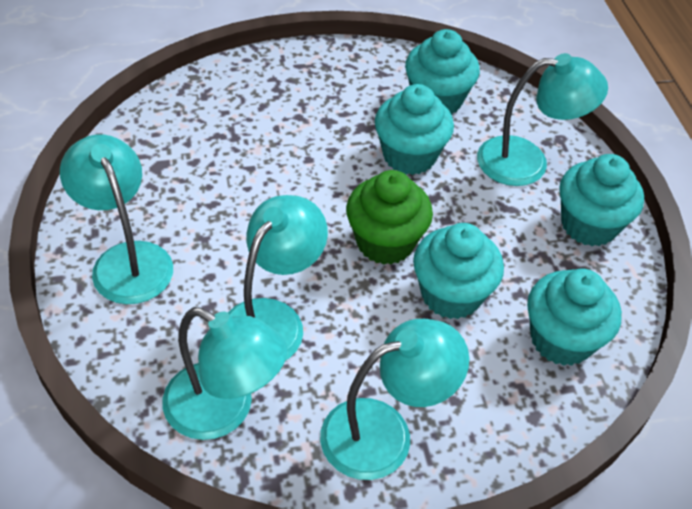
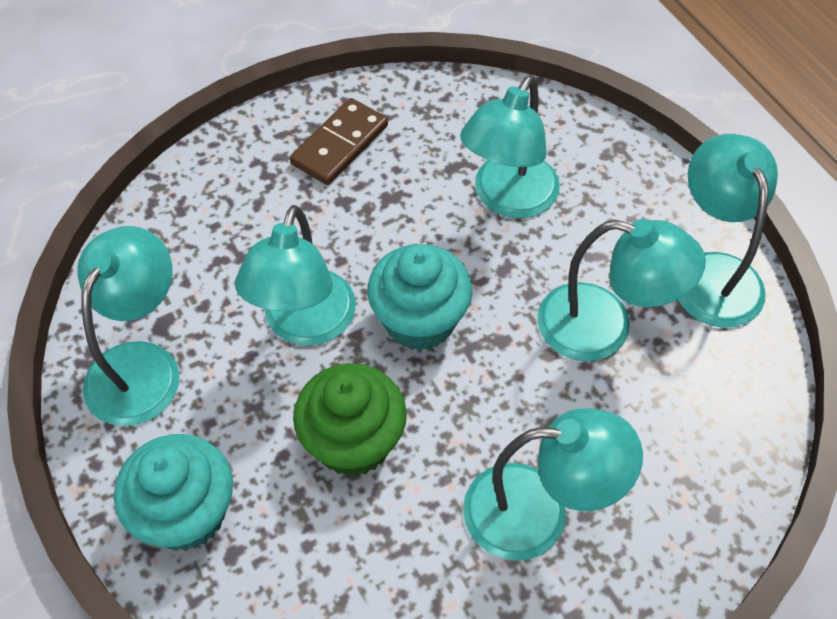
brown domino: none = 0 -> [290,98,388,185] = 1
turquoise cupcake: [375,84,454,175] [405,29,480,115] [413,223,504,319] [527,269,622,366] [559,154,644,246] = 5 -> [114,434,233,551] [367,244,472,351] = 2
turquoise lamp: [60,134,173,304] [162,307,287,440] [228,195,328,361] [320,319,469,480] [477,53,608,186] = 5 -> [78,226,179,426] [235,205,356,346] [460,75,560,218] [463,408,643,561] [537,219,706,361] [678,134,778,328] = 6

